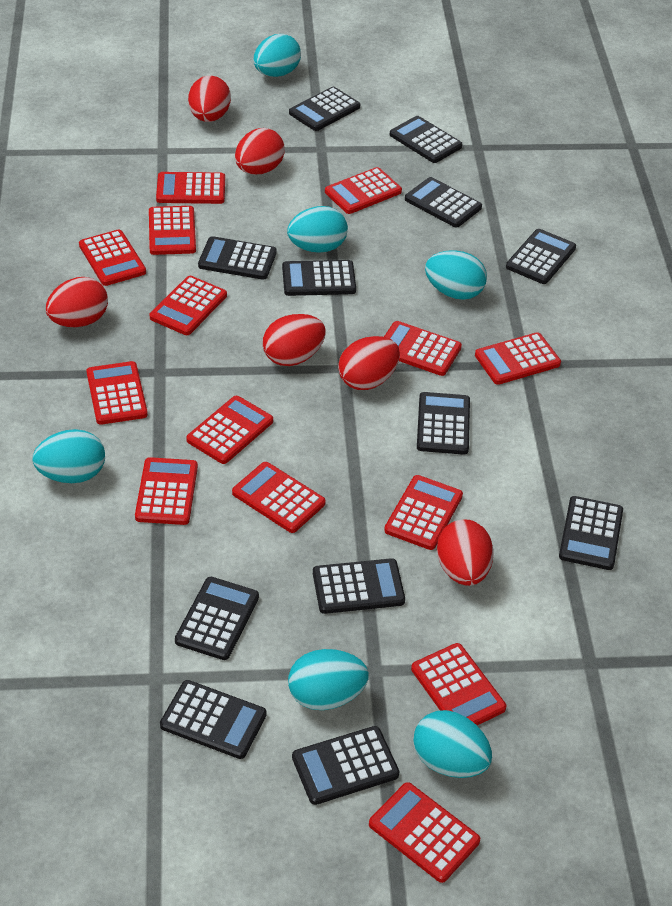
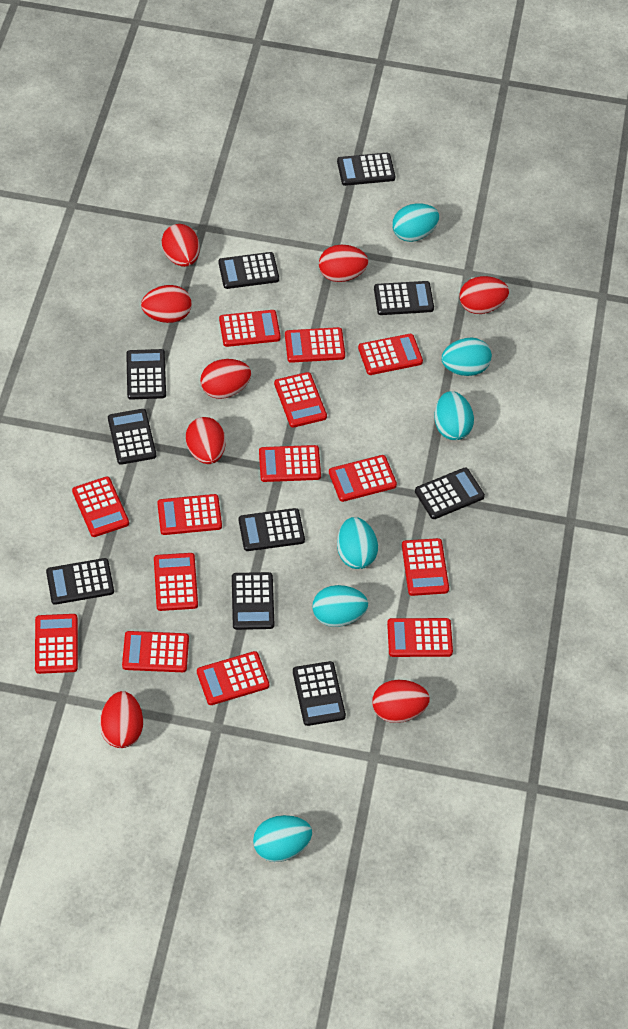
black calculator: [160,680,267,759] [175,577,259,660] [198,236,277,280] [282,260,356,296] [289,87,360,131] [292,726,399,805] [313,558,405,614] [390,116,462,163] [405,177,482,228] [417,392,470,455] [506,229,576,284] [559,496,623,570] = 12 -> [46,558,114,605] [108,409,156,465] [126,349,166,400] [218,252,279,289] [232,572,274,630] [239,508,305,551] [293,661,346,726] [337,153,395,186] [374,281,434,315] [415,468,485,519] = 10
red egg: [46,277,108,327] [188,76,231,122] [235,128,285,174] [263,314,326,366] [338,336,400,390] [437,519,494,586] = 6 -> [100,691,143,748] [141,285,191,323] [162,224,200,267] [186,417,226,464] [200,359,251,399] [319,245,368,282] [372,680,430,723] [459,276,509,314] = 8

